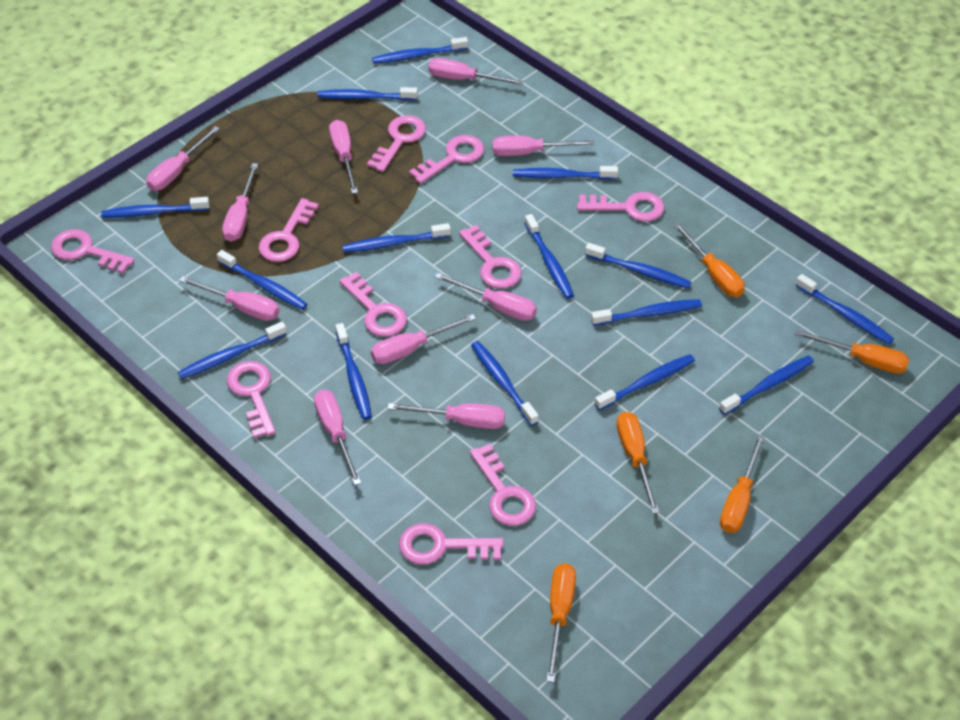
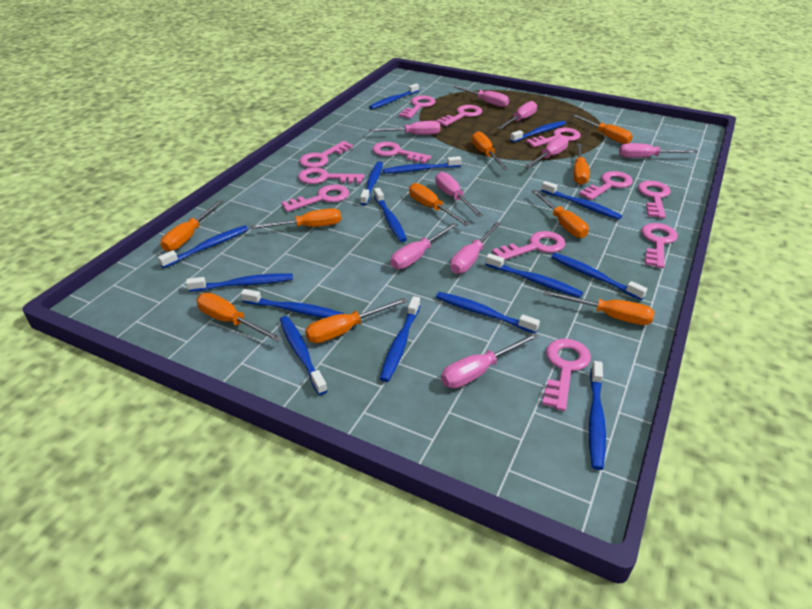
orange screwdriver: [546,563,576,683] [617,412,659,514] [673,223,745,297] [720,434,765,533] [795,329,909,374] = 5 -> [161,200,223,252] [196,293,282,342] [250,208,341,229] [305,298,407,343] [409,183,470,226] [472,131,508,170] [532,190,589,238] [543,291,654,325] [572,114,633,144] [573,144,590,185] = 10
pink key: [51,229,134,274] [227,361,276,438] [259,198,319,262] [339,272,407,337] [367,115,426,172] [399,523,504,564] [409,135,484,184] [459,225,522,289] [470,444,536,526] [577,192,665,221] = 10 -> [281,184,349,212] [298,168,364,184] [299,141,353,168] [372,142,431,164] [399,95,435,119] [437,105,482,126] [492,231,565,260] [526,128,581,147] [542,339,591,411] [579,171,633,200] [638,181,671,219] [642,223,678,268] = 12
pink screwdriver: [146,126,220,191] [179,276,279,321] [222,163,258,242] [314,390,361,485] [329,120,358,194] [371,314,476,364] [387,403,505,429] [428,58,524,85] [435,273,537,321] [492,136,594,156] = 10 -> [369,121,441,135] [391,223,458,269] [435,172,483,217] [441,333,539,388] [450,222,501,274] [453,86,509,107] [498,101,537,129] [524,136,569,169] [619,143,698,158] = 9

